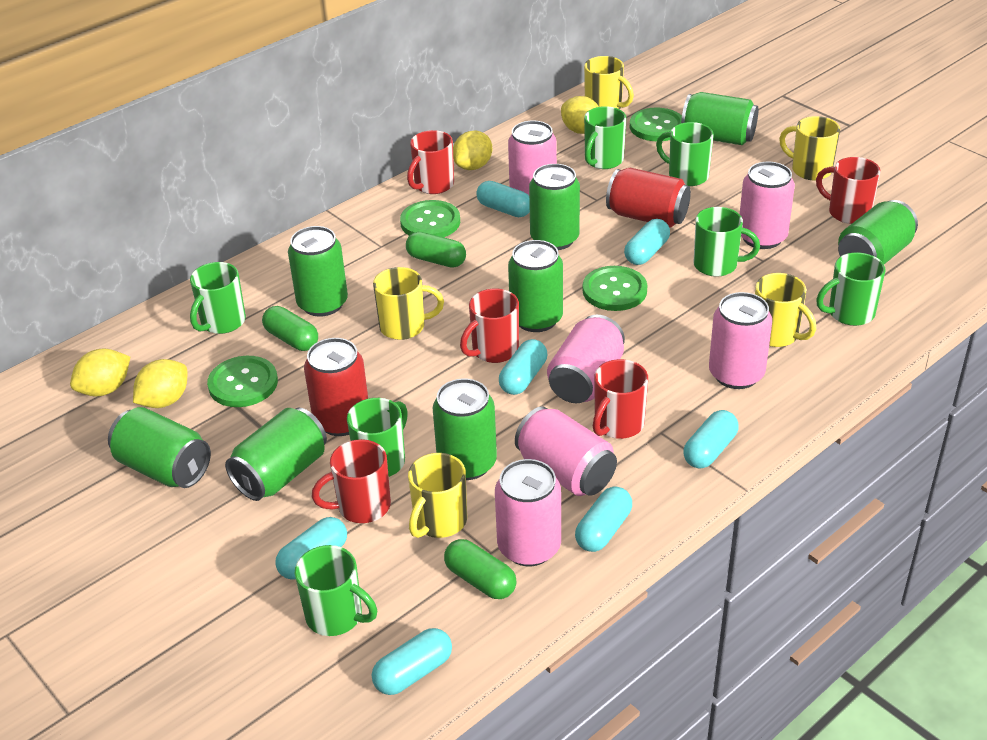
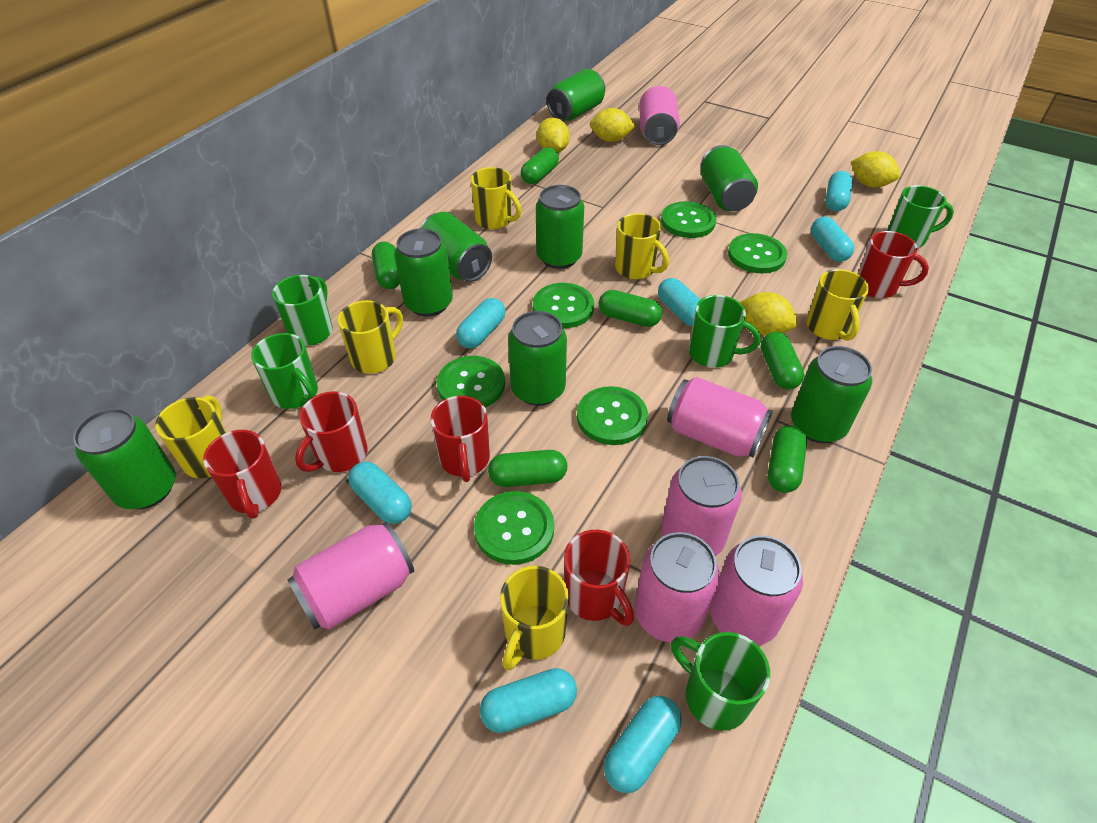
green button: [207,356,278,407] [400,200,460,237] [583,266,648,311] [630,107,682,141] = 4 -> [437,356,505,407] [474,491,554,565] [533,283,594,328] [577,386,648,445] [661,201,716,238] [728,233,787,273] = 6
green capsule: [262,306,318,351] [406,232,466,268] [444,539,516,599] = 3 -> [372,242,400,289] [488,450,567,487] [521,147,559,184] [599,290,662,327] [761,332,804,390] [768,425,807,493] = 6
green mug: [190,262,246,334] [295,545,377,636] [347,398,408,477] [584,106,626,169] [656,122,714,186] [693,207,760,277] [816,252,885,326] = 7 -> [251,333,318,409] [272,275,333,346] [671,632,770,731] [689,295,761,368] [887,185,954,248] = 5
red can: [304,338,368,436] [606,168,691,228] = 2 -> none = 0
yellow mug: [373,267,444,340] [408,453,467,538] [584,56,634,109] [755,273,816,347] [779,116,840,180] = 5 -> [155,395,227,478] [338,300,403,374] [471,167,521,229] [500,566,569,671] [615,213,669,279] [806,269,869,341] = 6

